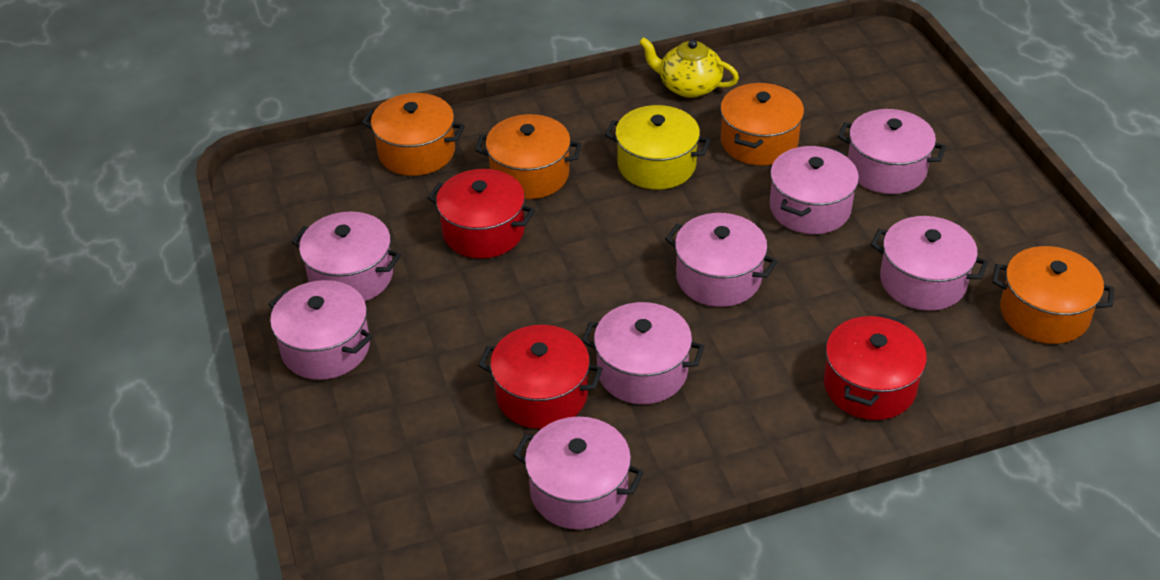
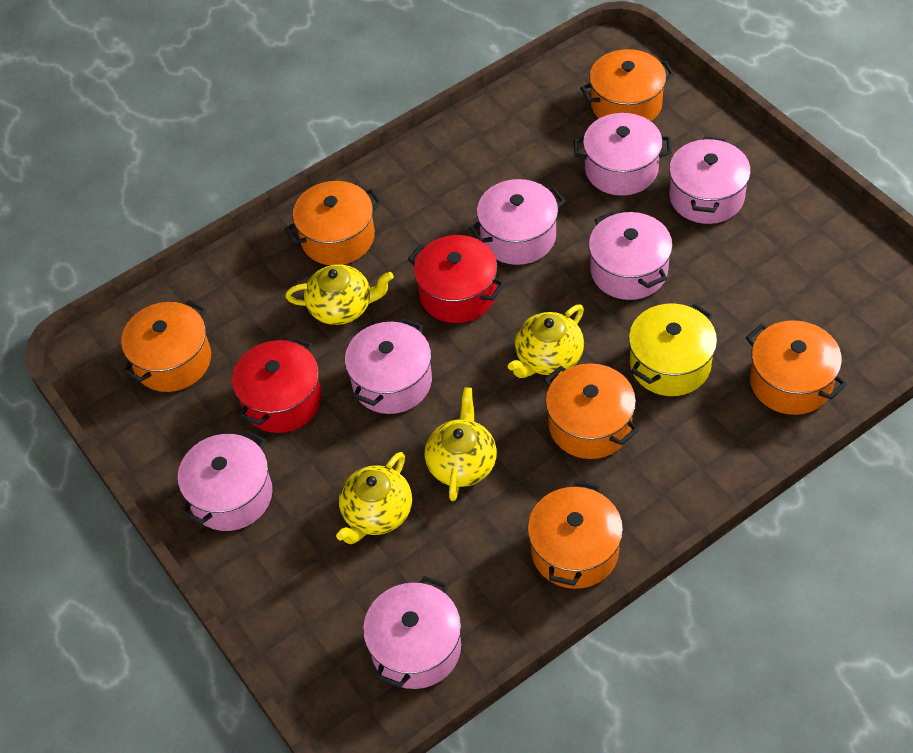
orange pot: [362,93,465,176] [475,114,581,199] [720,82,804,166] [992,246,1114,344] = 4 -> [121,300,211,392] [285,181,382,265] [528,480,623,589] [544,363,639,459] [580,49,675,121] [746,320,847,415] = 6
pink pot: [269,280,373,380] [292,212,401,301] [513,417,644,529] [582,302,705,404] [665,213,778,307] [770,146,859,234] [838,109,946,194] [871,216,989,311] = 8 -> [178,430,273,531] [345,318,432,414] [363,576,461,689] [469,179,565,265] [574,113,672,196] [589,211,673,300] [669,137,751,224] = 7
red pot: [427,169,535,258] [478,325,603,429] [824,313,927,420] = 3 -> [232,336,322,433] [408,235,505,323] = 2
yellow teapot: [639,37,739,98] = 1 -> [285,264,394,325] [336,452,412,544] [425,387,497,501] [508,305,584,378] = 4

